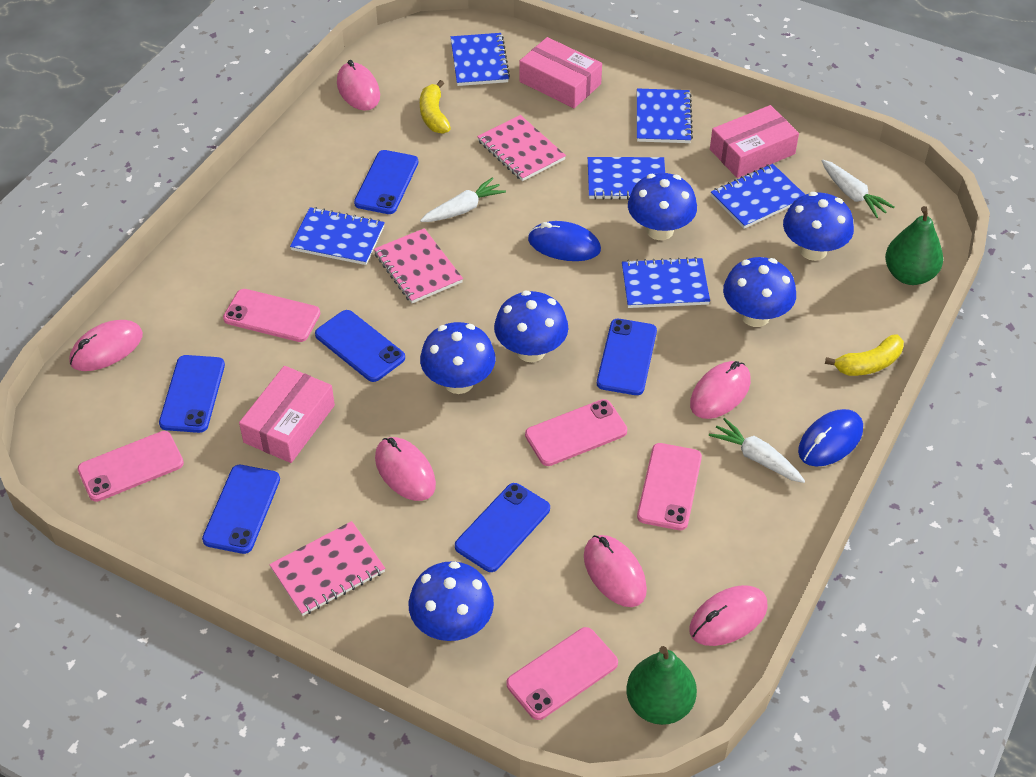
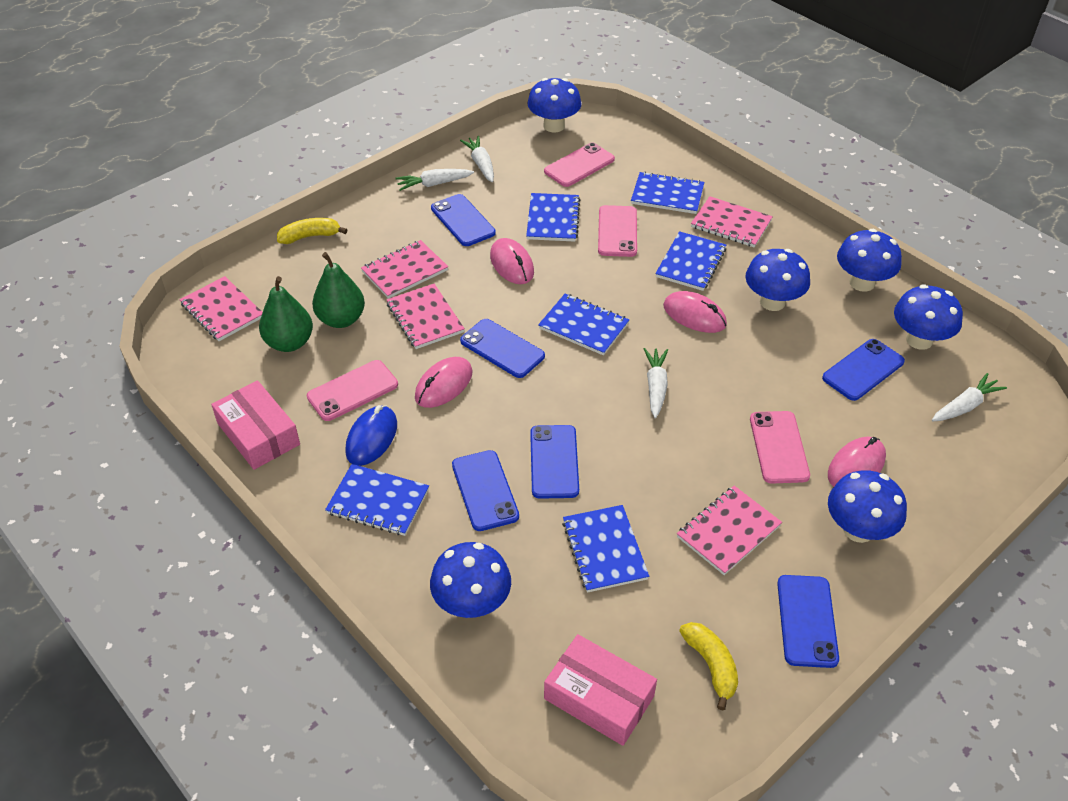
blue mouse: [528,221,601,261] [798,409,863,466] = 2 -> [345,405,397,466] = 1
pink box: [239,366,335,463] [519,37,602,108] [710,105,799,178] = 3 -> [211,380,300,470] [544,634,657,746] = 2
pink mouse: [69,320,143,371] [337,60,380,111] [375,437,436,501] [584,535,647,607] [689,585,768,646] [690,361,751,419] = 6 -> [415,357,473,408] [490,238,534,284] [663,291,727,333] [828,437,886,487] = 4
pink notebook: [269,521,385,616] [374,228,463,303] [477,115,566,181] = 3 -> [179,276,263,341] [361,240,448,299] [387,284,465,349] [677,486,782,575] [691,196,773,247] = 5
pink phone: [78,431,184,502] [223,289,320,342] [507,627,618,720] [525,399,628,466] [637,443,702,530] = 5 -> [307,360,398,421] [544,143,615,187] [598,205,637,257] [750,411,810,483] = 4
white carrot: [420,177,506,222] [709,418,805,483] [822,160,894,218] = 3 -> [396,169,474,191] [460,136,494,182] [644,348,668,418] [932,373,1007,421] = 4

